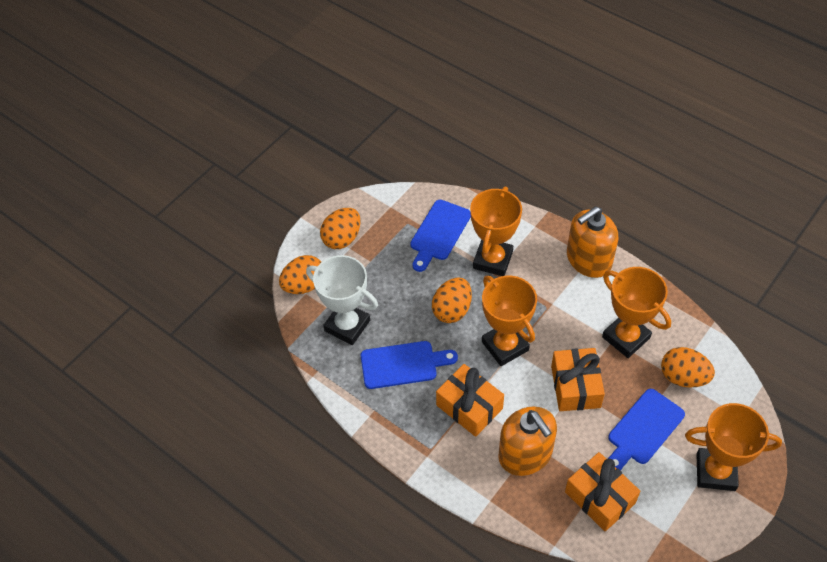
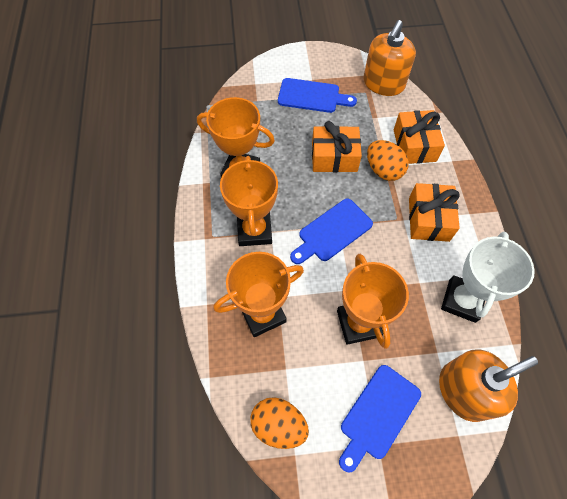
orange egg: [279,255,321,294] [320,208,361,249] [432,277,472,323] [661,347,715,388] = 4 -> [250,397,309,449] [367,140,409,181] = 2

